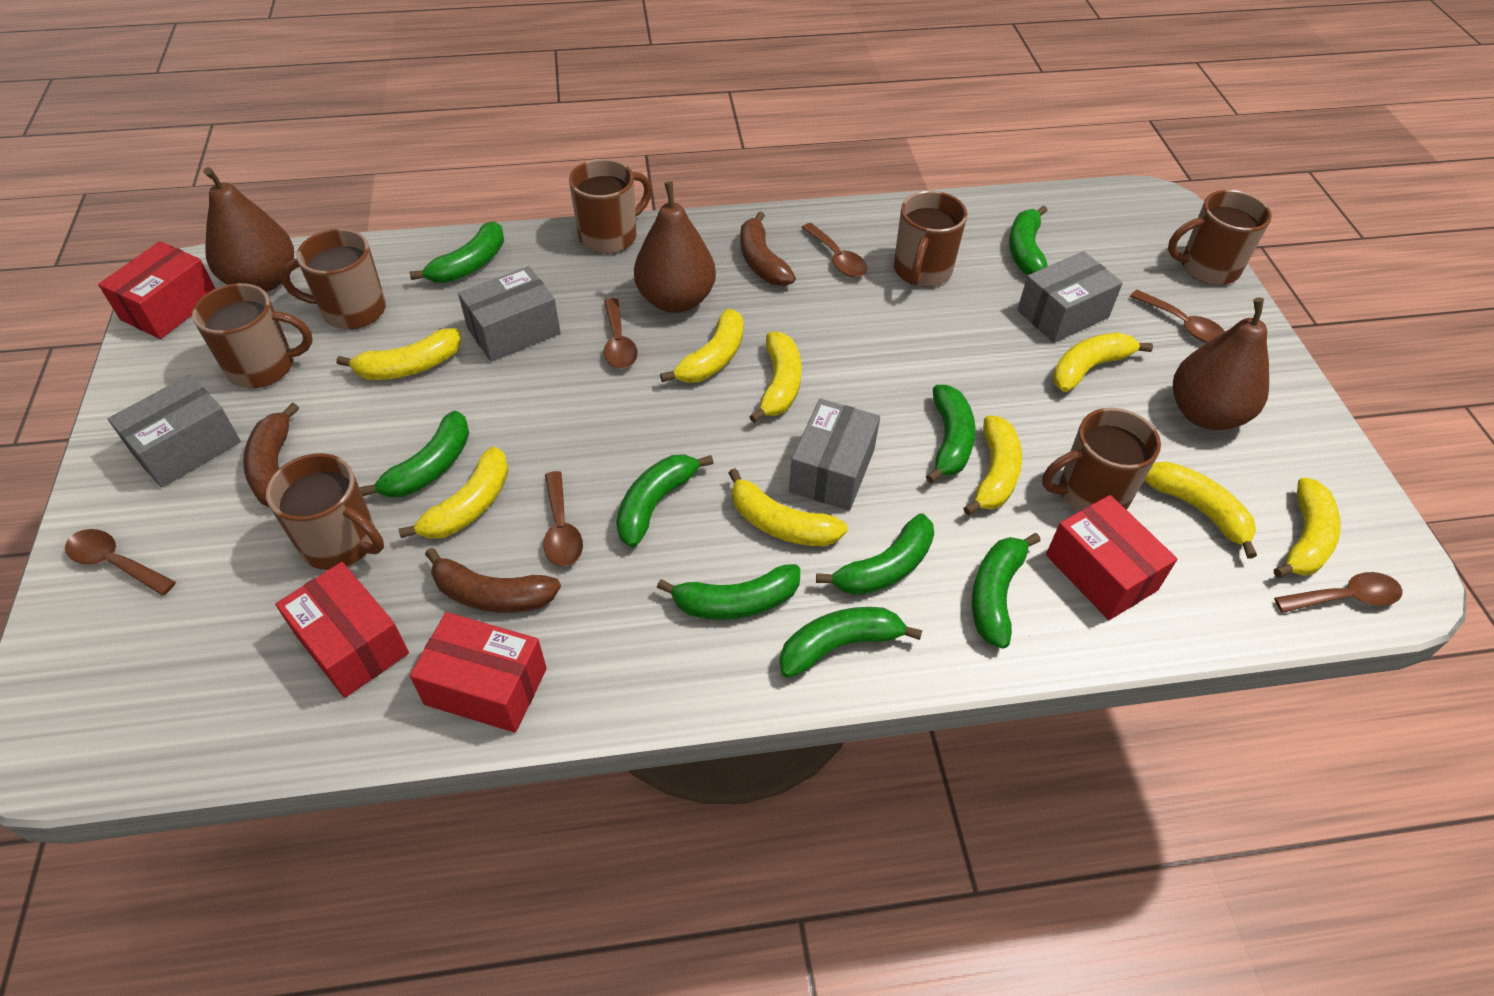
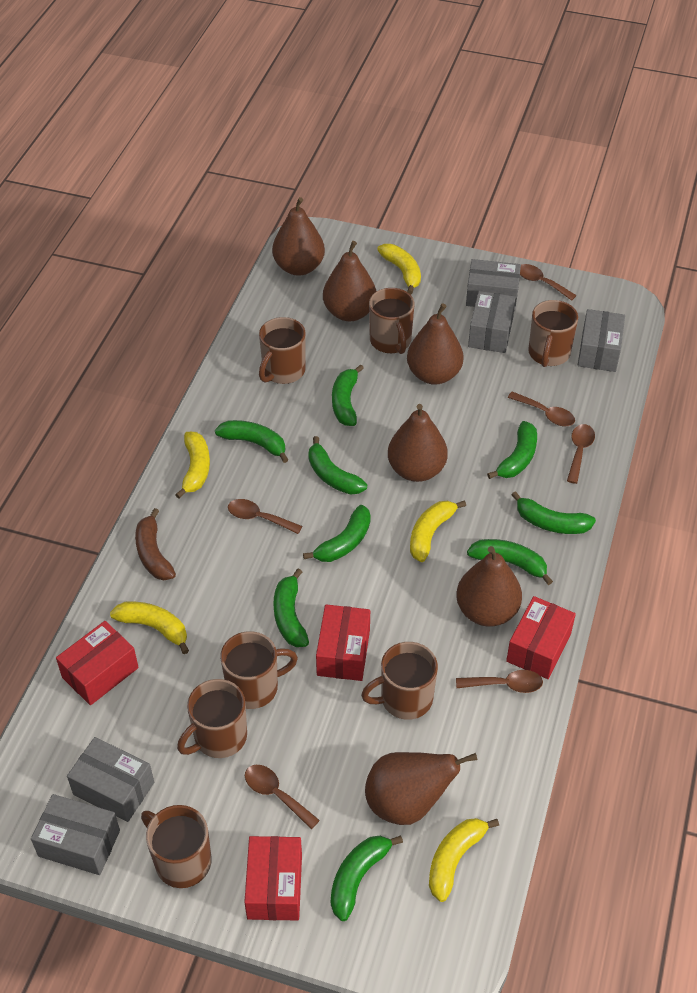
brown banana: [243,403,299,507] [425,548,561,613] [740,211,796,286] = 3 -> [135,508,176,580] = 1
brown pear: [203,167,294,292] [634,182,716,313] [1173,297,1269,430] = 3 -> [272,197,325,276] [323,241,377,321] [365,752,477,825] [388,404,448,482] [407,303,464,385] [456,546,522,627] = 6
grey box: [108,375,241,488] [458,266,561,362] [789,399,880,511] [1017,251,1123,343] = 4 -> [31,794,120,875] [67,737,154,822] [466,259,521,311] [468,291,516,353] [578,309,625,372] = 5
yellow banana: [337,328,461,380] [398,447,509,539] [660,309,744,383] [728,468,848,546] [749,331,802,423] [963,415,1022,515] [1053,332,1153,392] [1145,462,1257,559] [1274,477,1341,578] = 9 -> [110,601,189,654] [175,432,210,499] [377,244,421,294] [410,500,466,562] [429,818,499,902] = 5

